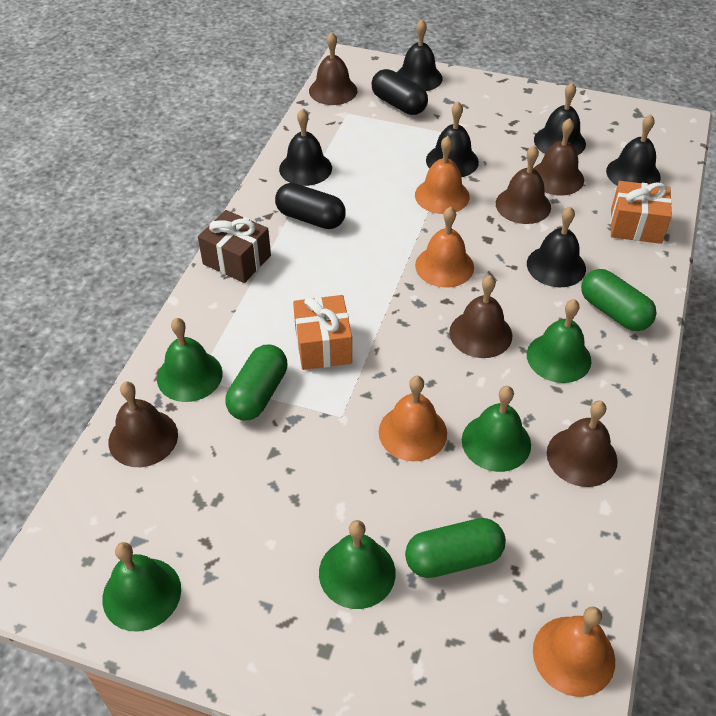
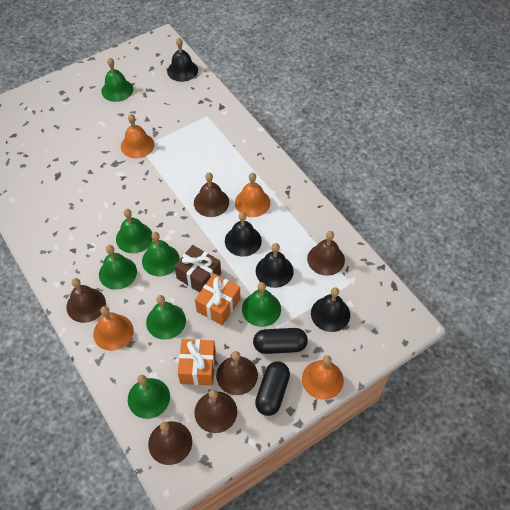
black bell: [279,109,332,186] [397,20,442,91] [426,102,479,177] [527,206,586,287] [534,83,586,155] [606,114,661,186] = 6 -> [167,38,198,82] [225,212,262,257] [256,243,294,288] [311,287,350,332] = 4
green bell: [102,542,181,632] [157,318,223,402] [319,520,396,609] [462,386,531,472] [527,299,591,383] = 5 -> [99,245,137,290] [101,58,133,102] [116,209,152,253] [128,375,170,419] [142,232,180,276] [146,295,186,340] [242,282,281,327] = 7
green capsule: [226,345,287,421] [405,518,506,578] [581,269,657,331] = 3 -> none = 0

